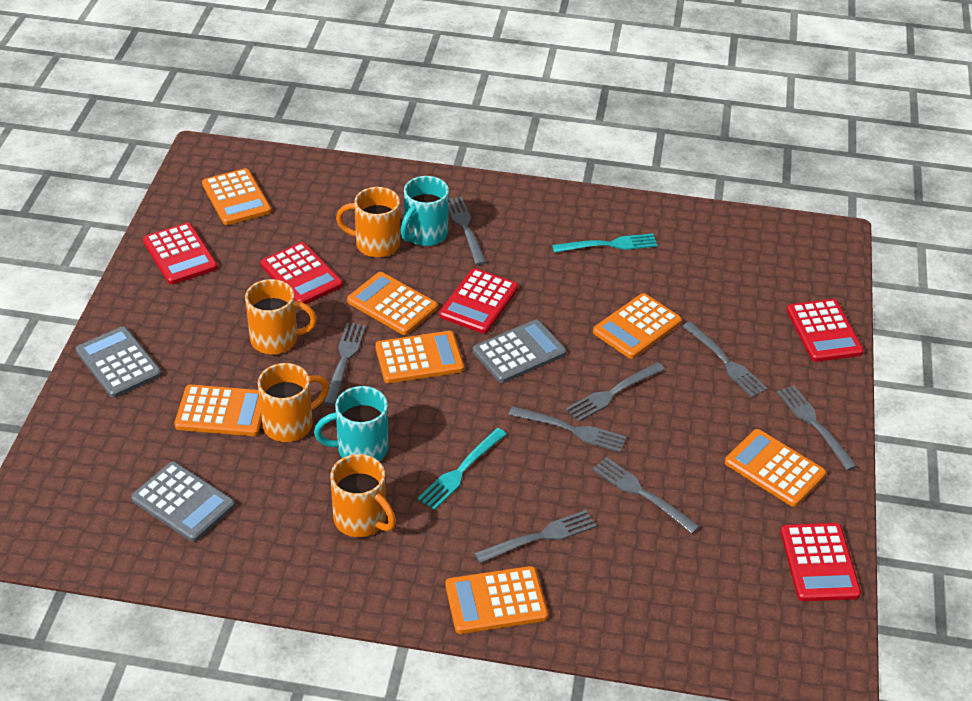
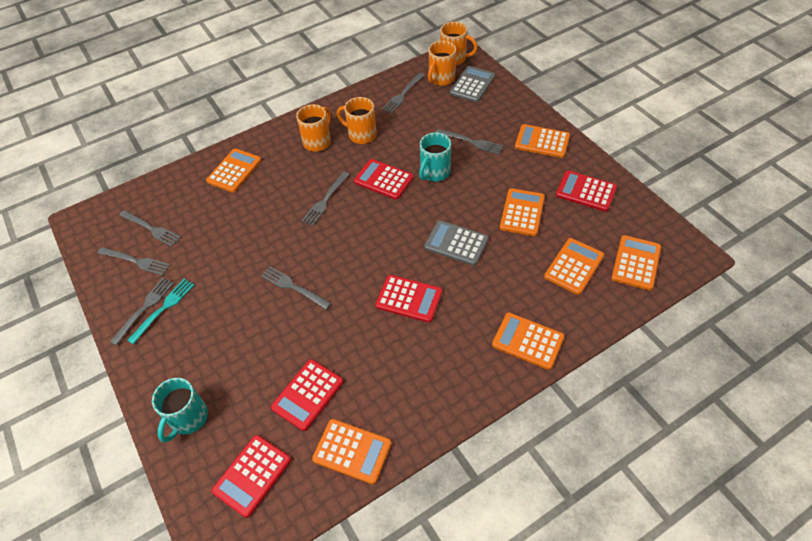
grey calculator: [76,326,162,398] [131,462,235,542] [473,320,566,383] = 3 -> [424,220,489,266] [450,66,495,102] = 2
grey fork: [324,323,366,405] [448,197,486,265] [474,510,596,563] [509,406,627,452] [566,362,665,422] [592,457,700,534] [682,321,768,397] [777,385,857,471] = 8 -> [98,247,170,276] [110,278,174,345] [119,210,181,247] [261,266,331,310] [302,172,350,226] [382,73,424,114] [435,129,503,154] = 7
turquoise fork: [417,428,506,510] [552,233,658,253] = 2 -> [127,279,194,344] = 1

